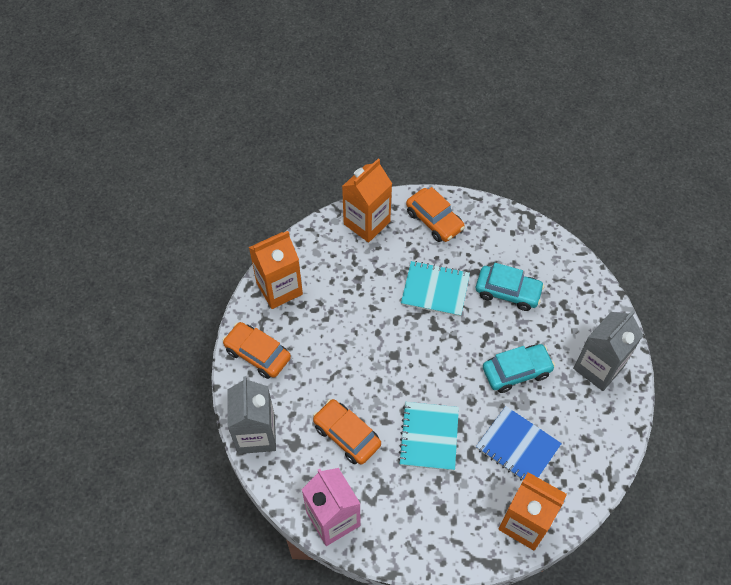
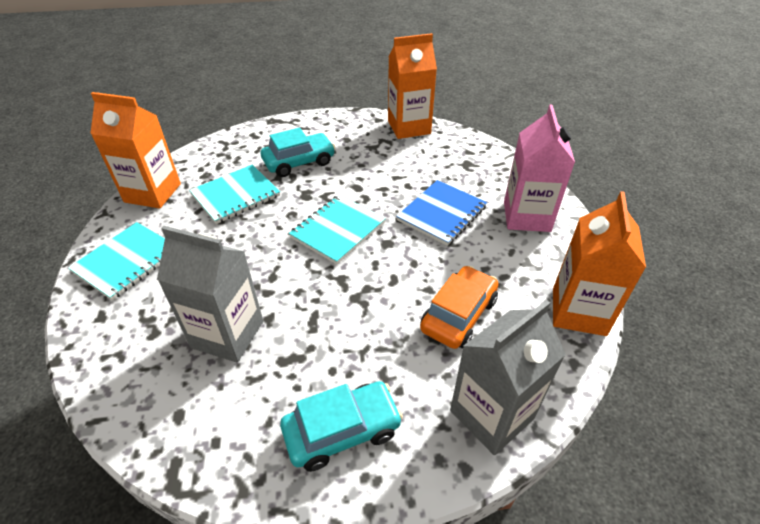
orange car: [222,322,291,379] [313,399,381,464] [406,187,465,242] = 3 -> [420,266,499,349] = 1
turquoise notebook: [398,402,459,471] [401,261,470,317] = 2 -> [68,222,165,300] [189,164,280,224] [289,195,386,265] = 3

